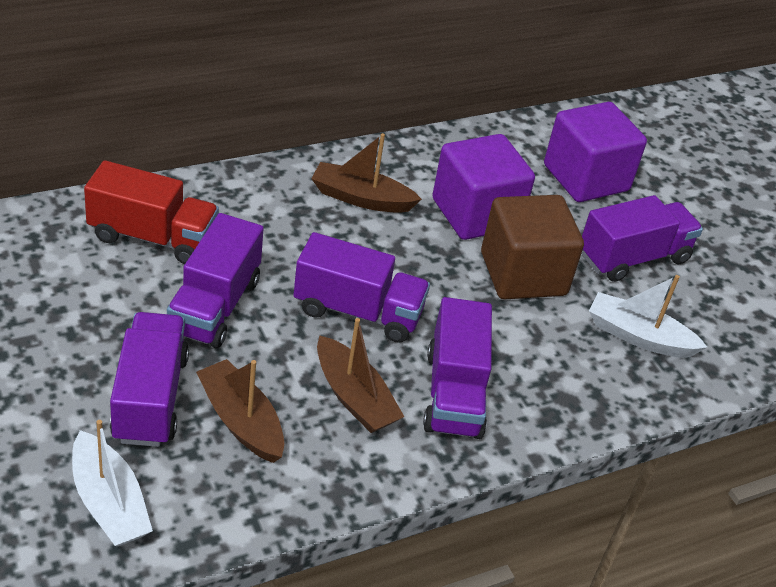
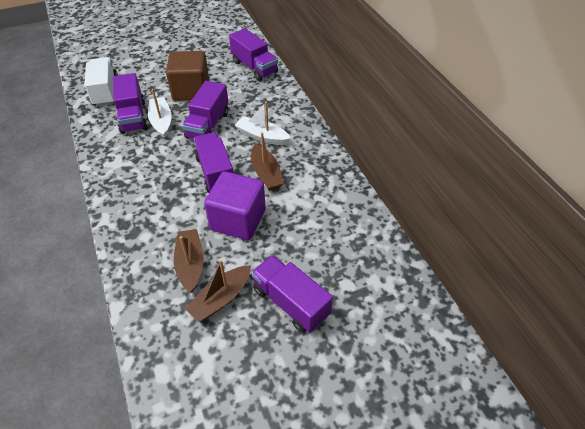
purple cube: [432,134,535,240] [544,102,647,202] = 2 -> [204,171,266,240] = 1
red truck: [84,160,219,264] = 1 -> none = 0
white truck: none = 0 -> [85,57,118,107] = 1

